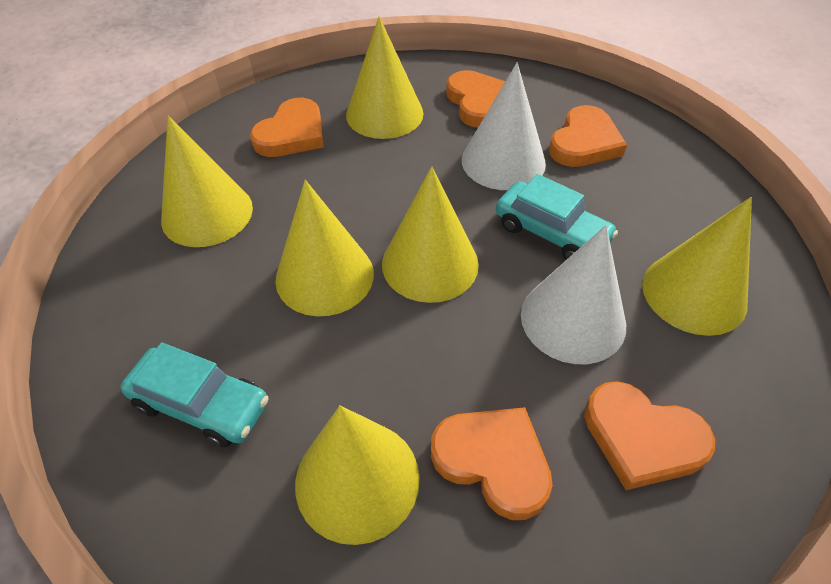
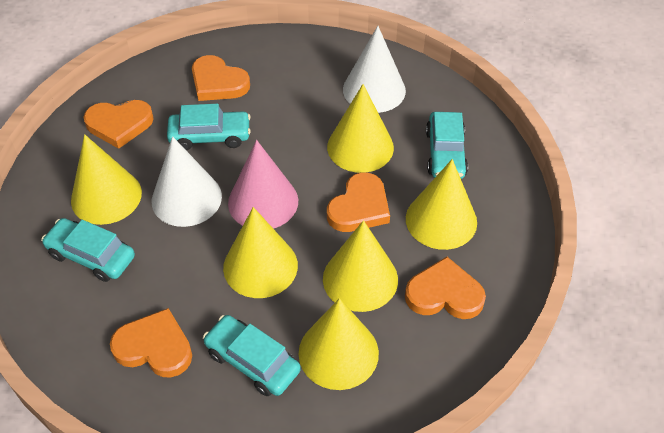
pink cone: none = 0 -> [228,140,298,229] = 1
turquoise car: [120,342,269,447] [496,174,618,260] = 2 -> [41,218,135,282] [167,104,251,150] [203,315,301,396] [426,112,468,179] = 4

